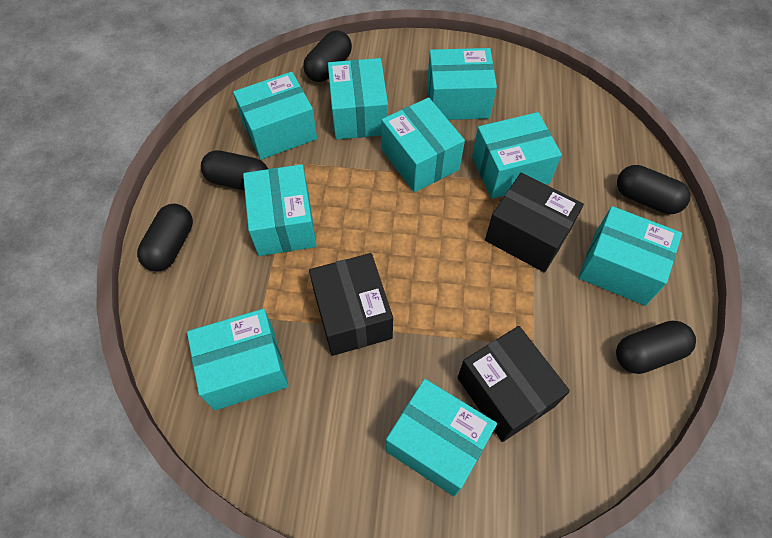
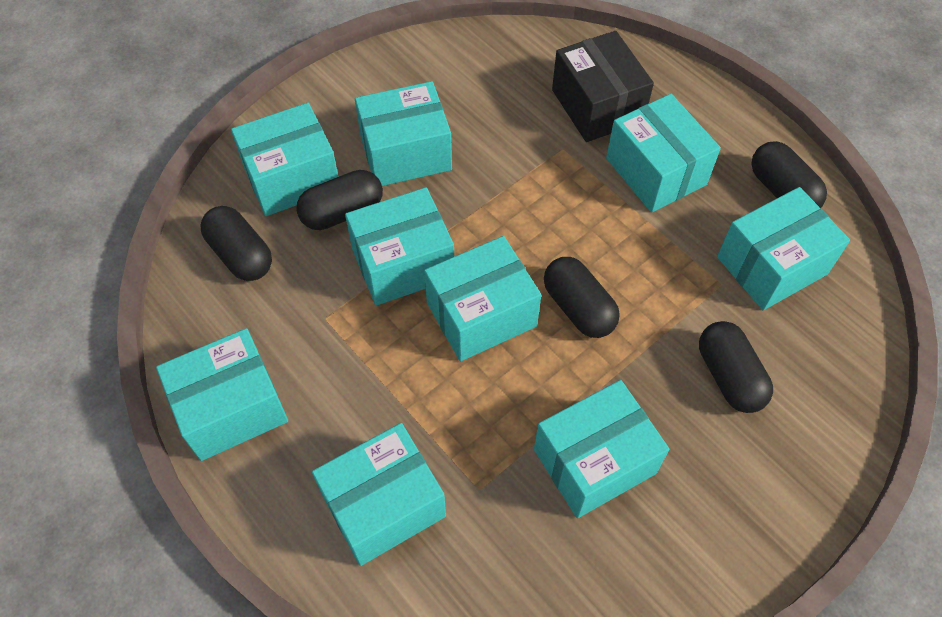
black box: [309,253,393,356] [457,326,570,442] [485,173,584,273] = 3 -> [552,31,654,142] = 1

